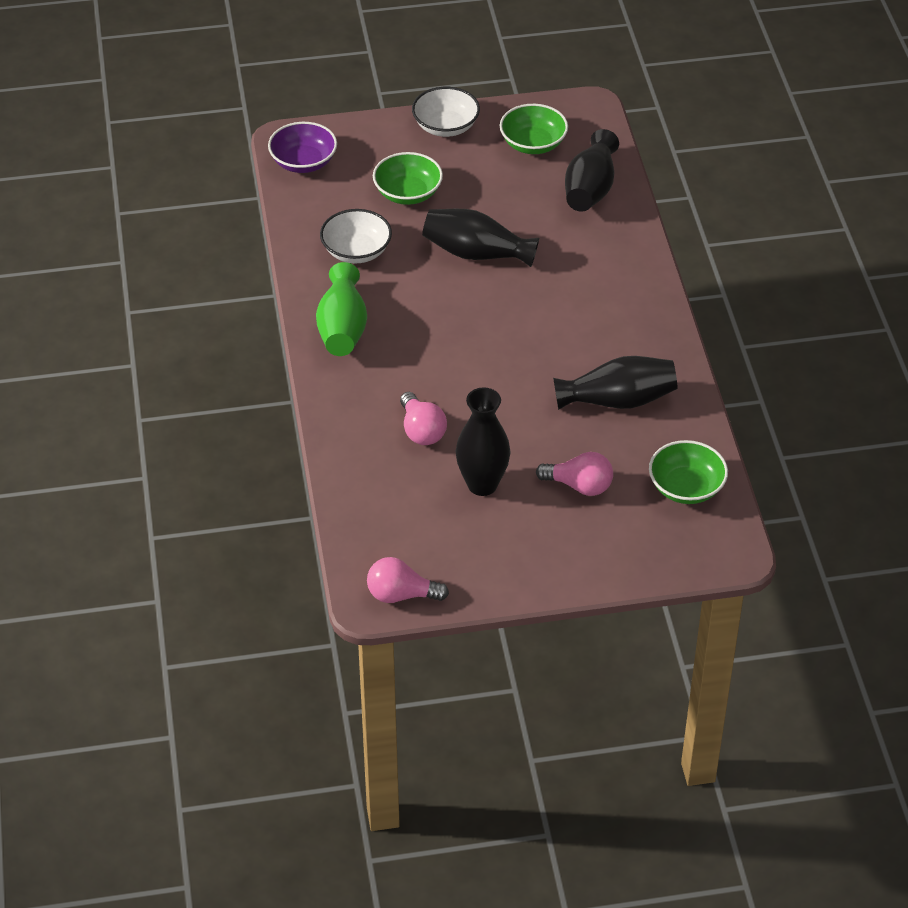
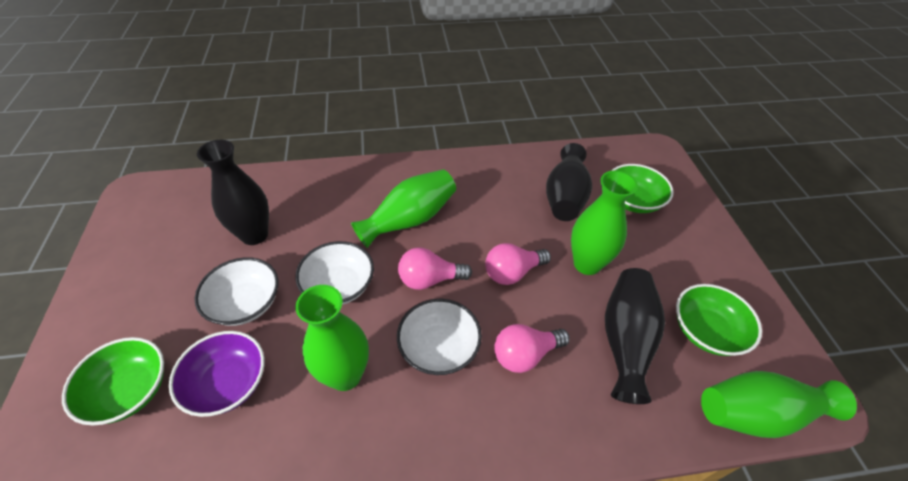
black vase: [422,209,539,267] [456,387,510,496] [553,356,678,410] [565,129,619,211] = 4 -> [197,140,269,245] [546,143,592,221] [605,268,665,404] = 3
green vase: [316,262,367,356] = 1 -> [295,285,369,391] [351,169,456,248] [571,170,638,275] [701,371,857,438] = 4
white bowl: [320,209,392,263] [412,87,480,137] = 2 -> [194,257,279,326] [295,241,374,305] [397,299,482,375] = 3

